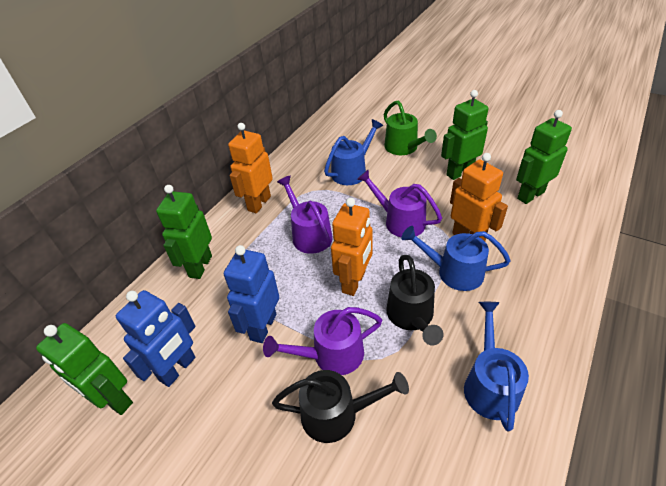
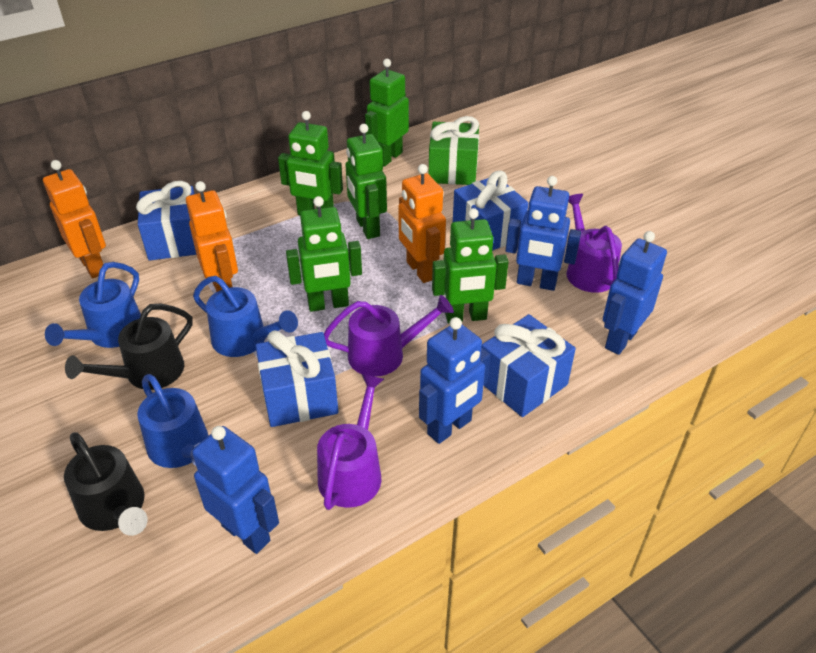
blue gift: none = 0 -> [136,181,197,261] [255,330,339,427] [453,170,528,251] [482,314,576,417] = 4
blue robot: [116,290,196,387] [224,245,279,343] = 2 -> [192,426,279,554] [419,317,490,444] [506,176,581,291] [603,231,667,355] = 4
green gift: none = 0 -> [429,116,479,185] = 1
green robot: [36,323,133,415] [156,185,212,279] [441,90,488,180] [516,110,572,204] = 4 -> [278,111,343,215] [286,196,362,312] [345,124,387,239] [365,59,409,167] [432,208,509,323] = 5
green watering can: [384,101,437,155] = 1 -> none = 0

